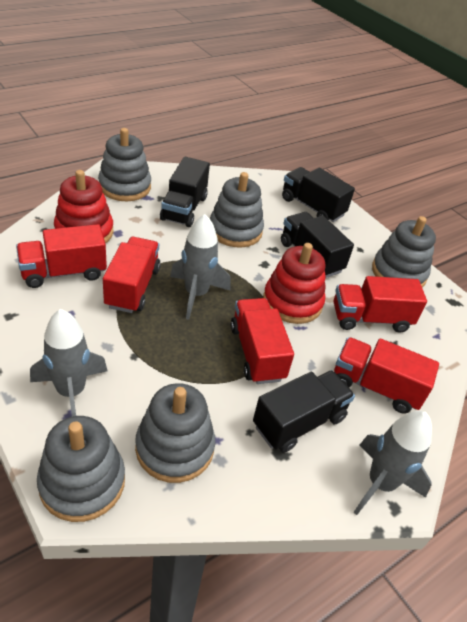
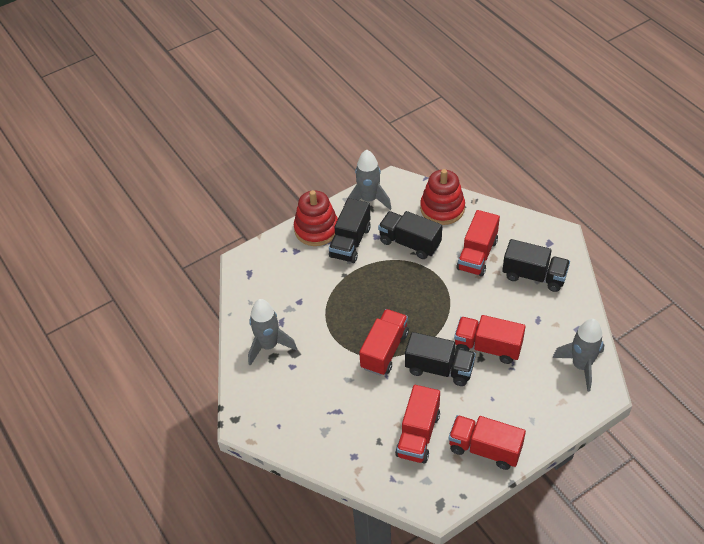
grey stacking toy: [37,416,125,522] [98,128,151,201] [135,383,215,483] [210,172,264,248] [372,216,436,287] = 5 -> none = 0

